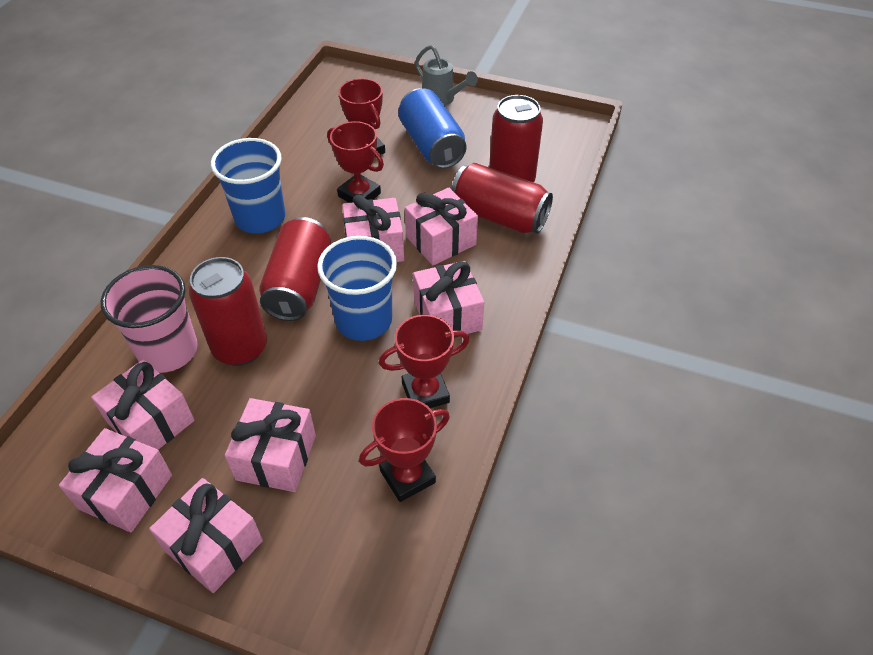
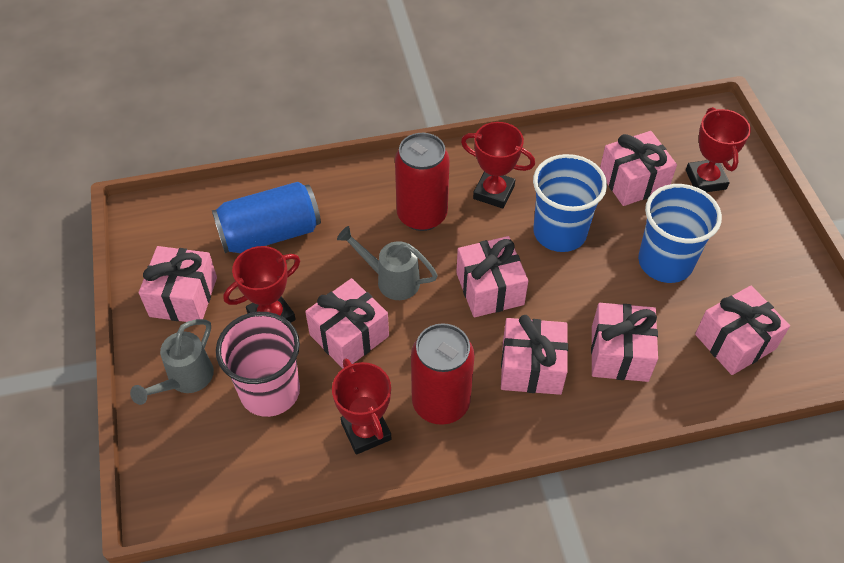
grey watering can: [415,45,478,106] = 1 -> [130,319,214,405] [337,226,438,300] = 2
red can: [189,257,267,366] [259,217,331,321] [451,163,553,234] [489,95,543,182] = 4 -> [395,133,450,231] [411,323,475,425] = 2

